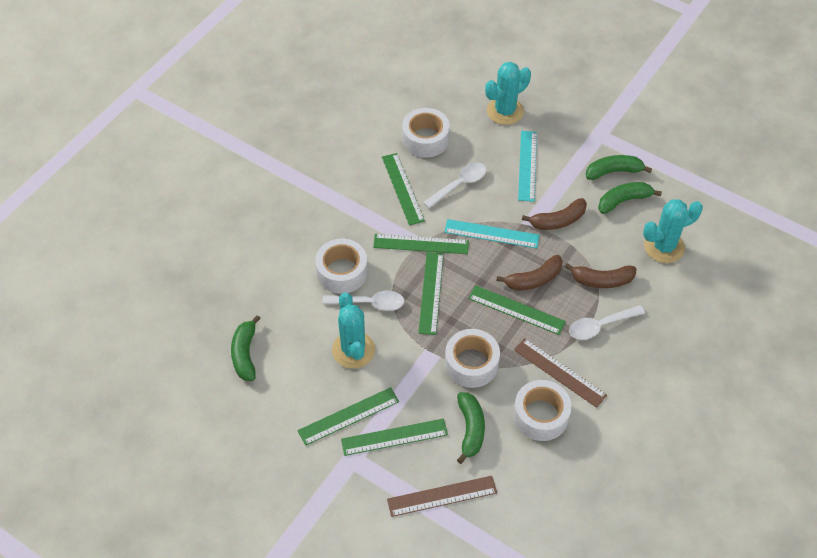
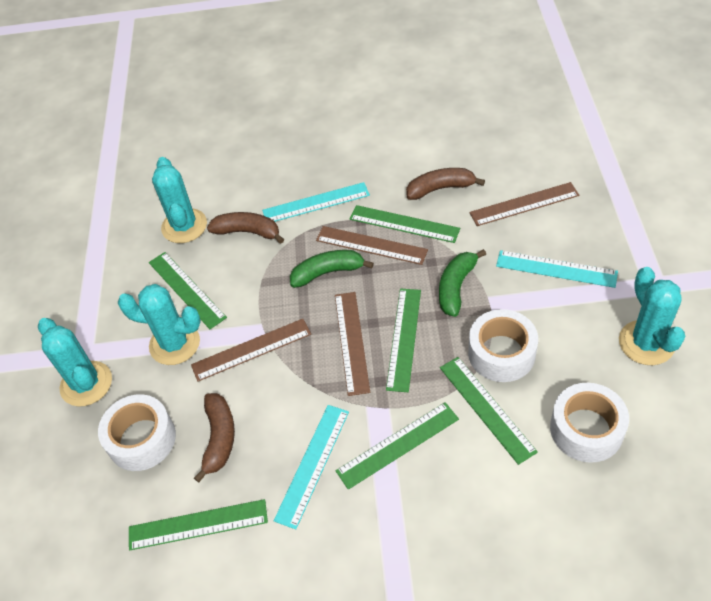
brown ruler: [387,476,497,517] [514,338,607,408] = 2 -> [191,319,311,382] [316,226,428,265] [335,292,370,396] [469,182,579,226] = 4
green banana: [231,315,261,381] [457,392,485,464] [586,155,652,180] [598,182,662,214] = 4 -> [290,250,374,288] [439,249,486,317] = 2
turquoise cactus: [332,292,375,369] [485,62,531,125] [643,199,703,263] = 3 -> [38,318,112,407] [118,284,201,365] [152,157,207,243] [619,267,686,365] = 4
turquoise ruler: [444,219,540,248] [518,131,537,202] = 2 -> [262,182,370,222] [274,405,349,529] [496,250,618,288] = 3
white spoon: [322,291,405,311] [423,162,486,209] [569,305,645,340] = 3 -> none = 0
white tape: [315,239,368,294] [402,108,450,158] [445,329,500,388] [513,380,572,441] = 4 -> [98,394,176,471] [468,309,538,382] [550,383,629,463] = 3

